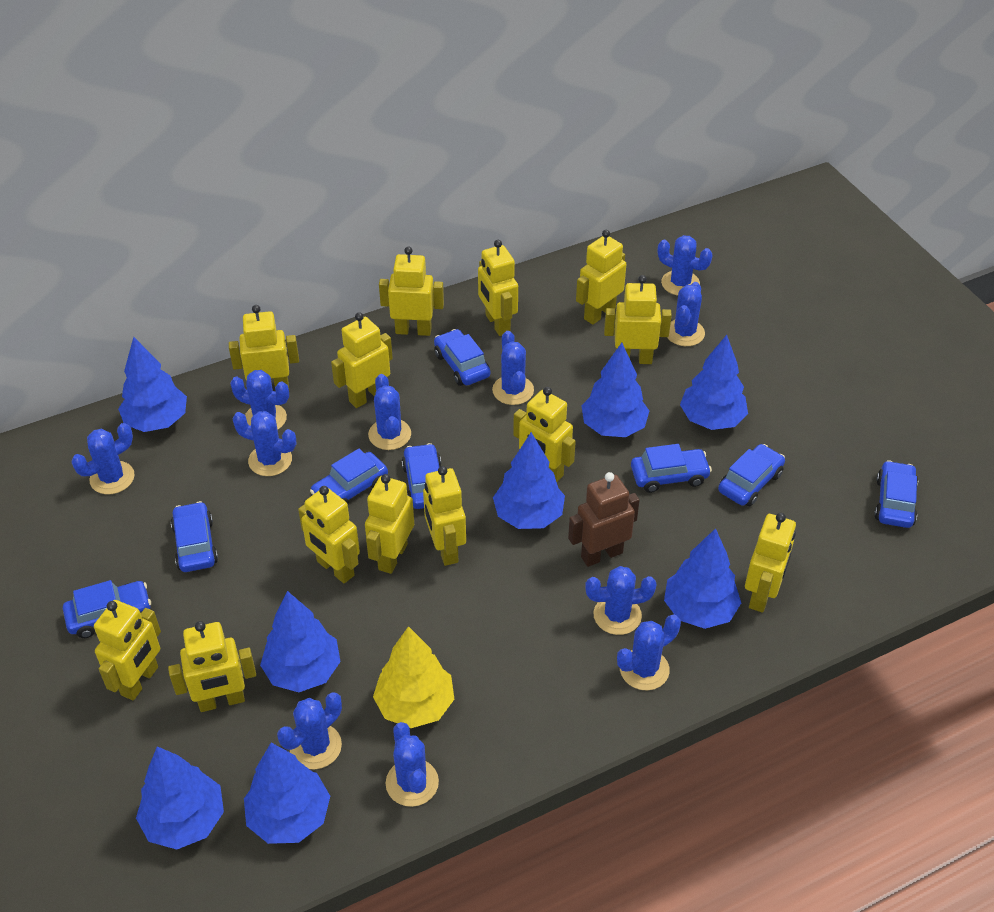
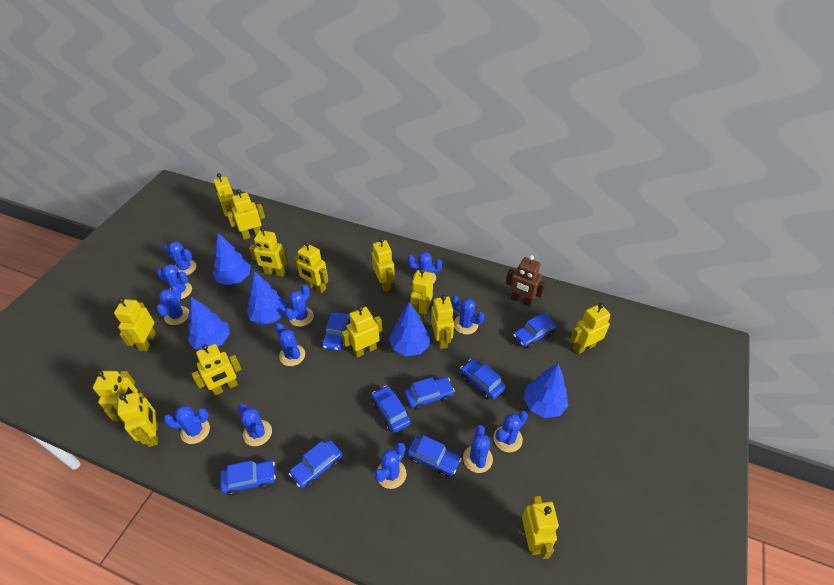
blue cactus: [72,423,135,494] [230,370,289,430] [232,411,296,476] [277,692,342,769] [368,374,411,450] [386,722,439,807] [492,331,534,405] [585,566,657,635] [617,615,681,690] [658,235,712,296] [667,282,705,346] = 11 -> [156,285,189,325] [157,265,192,299] [163,242,197,275] [164,405,210,444] [238,404,272,446] [275,323,305,366] [285,284,314,327] [374,443,407,489] [407,252,442,284] [451,296,485,335] [463,425,493,473] [493,411,528,452] = 12
blue tree: [118,337,187,432] [136,746,224,849] [244,743,330,844] [260,591,341,692] [493,432,565,529] [581,343,649,437] [664,528,741,629] [680,335,748,430] = 8 -> [188,297,230,350] [213,233,251,285] [247,271,286,325] [389,302,430,356] [523,363,568,418] = 5
yellow robot: [94,600,161,700] [168,621,256,712] [229,305,299,388] [298,486,360,583] [331,312,393,408] [365,474,414,574] [379,247,444,336] [423,466,466,566] [478,240,518,336] [513,387,576,482] [576,230,626,325] [604,275,672,364] [745,513,796,612] = 13 -> [93,371,138,423] [114,297,156,351] [117,392,158,447] [192,344,242,395] [213,173,236,223] [227,189,265,240] [249,227,288,277] [294,241,328,293] [341,306,382,357] [372,238,395,292] [410,268,433,322] [431,295,454,349] [522,496,559,559] [570,303,610,354] = 14
yellow tree: [373,626,454,728] = 1 -> none = 0

